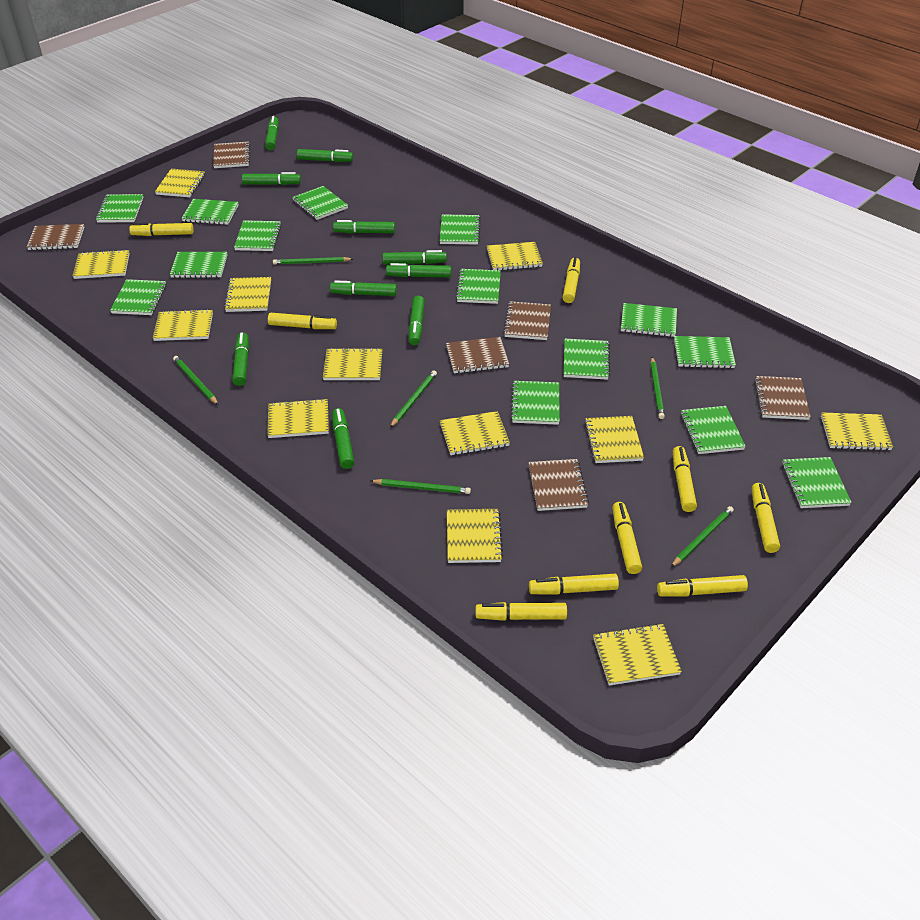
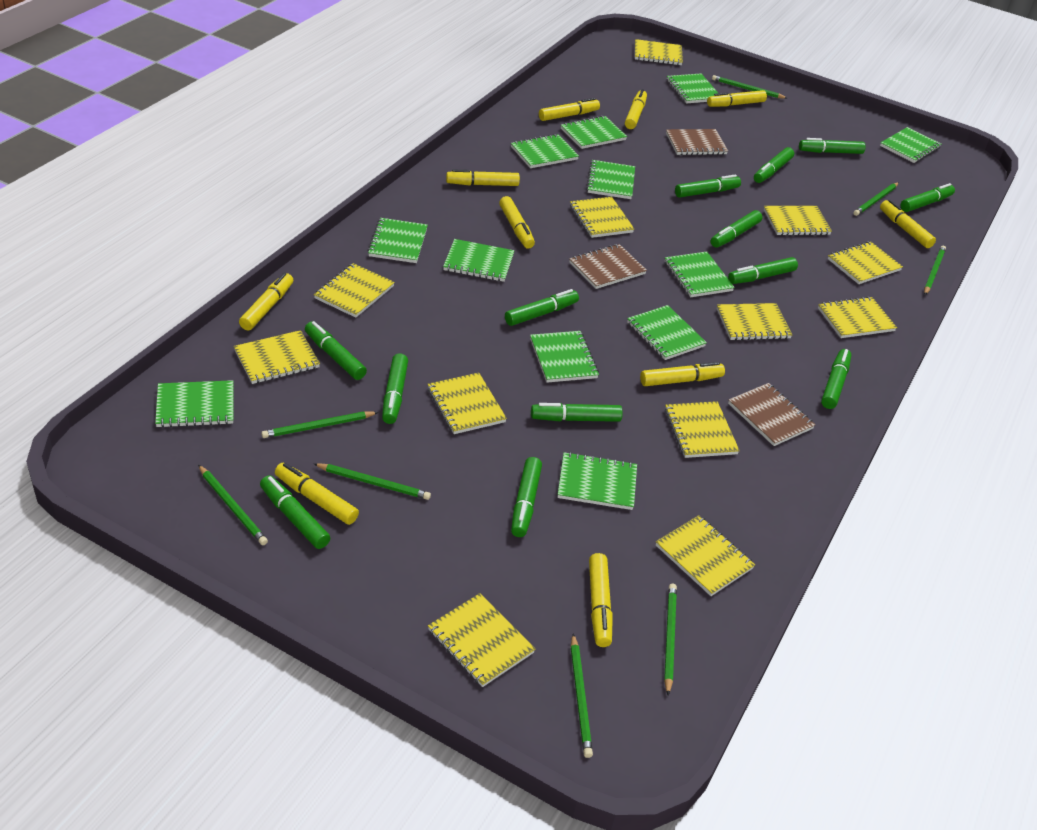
brown notebook: [27,224,84,250] [213,142,250,168] [446,337,509,373] [503,301,551,340] [528,459,589,511] [754,376,811,420] = 6 -> [569,244,647,289] [666,129,728,155] [728,383,815,446] = 3
green marker: [232,333,249,386] [242,172,301,185] [265,116,279,150] [297,149,353,162] [330,280,397,296] [332,408,354,469] [333,220,395,233] [383,250,447,264] [386,263,451,277] [409,296,425,345] = 10 -> [260,475,330,549] [305,321,367,380] [382,353,408,424] [505,289,579,326] [511,457,542,537] [531,403,623,422] [675,174,741,198] [711,210,762,248] [728,257,798,284] [754,147,794,183] [799,138,866,154] [821,349,851,409] [900,183,955,212] = 13
green notebook: [96,194,143,223] [110,279,167,315] [170,252,227,278] [182,199,239,225] [234,220,281,251] [292,186,348,220] [440,214,481,245] [456,269,501,304] [511,381,560,425] [563,339,610,380] [621,303,677,337] [674,336,736,368] [681,406,746,454] [782,457,852,508] = 14 -> [155,380,233,428] [367,218,428,263] [443,239,514,282] [511,134,579,168] [530,331,599,383] [558,452,637,510] [561,116,627,149] [586,160,635,199] [627,305,707,360] [665,252,735,297] [667,73,718,104] [880,127,941,163] = 12
green pencil: [173,356,219,405] [273,257,353,265] [371,479,471,494] [390,370,437,428] [650,357,665,419] [671,506,734,567] = 6 -> [198,465,268,545] [261,411,379,438] [314,463,431,500] [571,634,593,758] [664,584,677,695] [712,75,787,99] [853,182,899,216] [924,246,946,295] = 8
yellow marker: [129,223,193,236] [268,313,337,329] [475,602,567,621] [529,574,619,595] [563,257,580,303] [612,502,642,574] [657,575,748,597] [673,446,697,512] [752,483,780,553] = 9 -> [239,273,293,330] [275,463,359,525] [446,169,520,186] [499,196,535,249] [539,98,600,121] [589,553,613,647] [625,89,647,129] [640,362,725,386] [707,90,767,107] [880,200,936,248] = 10

